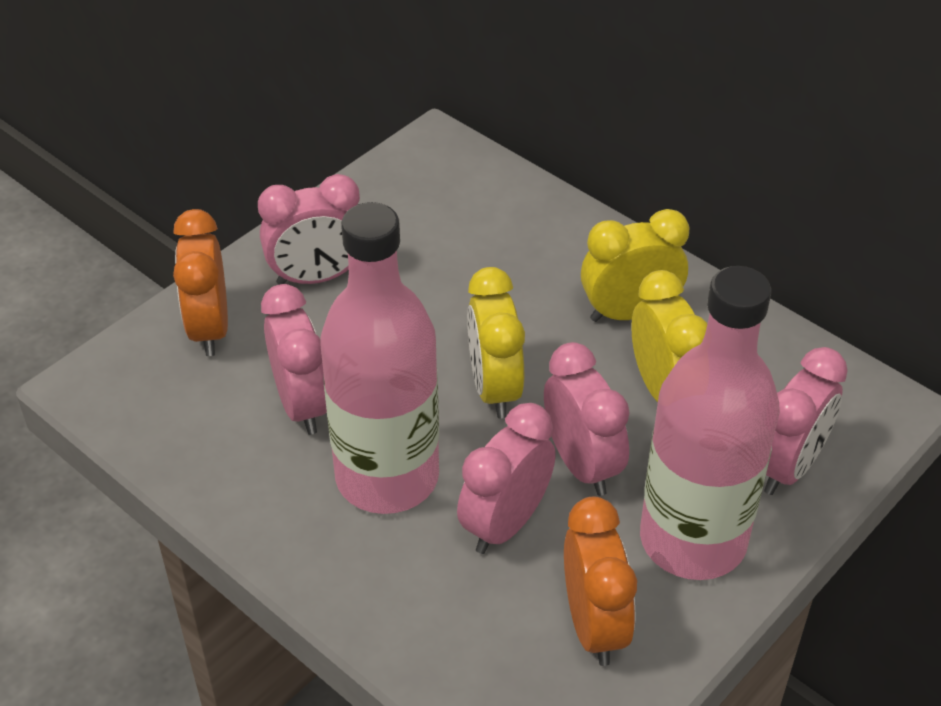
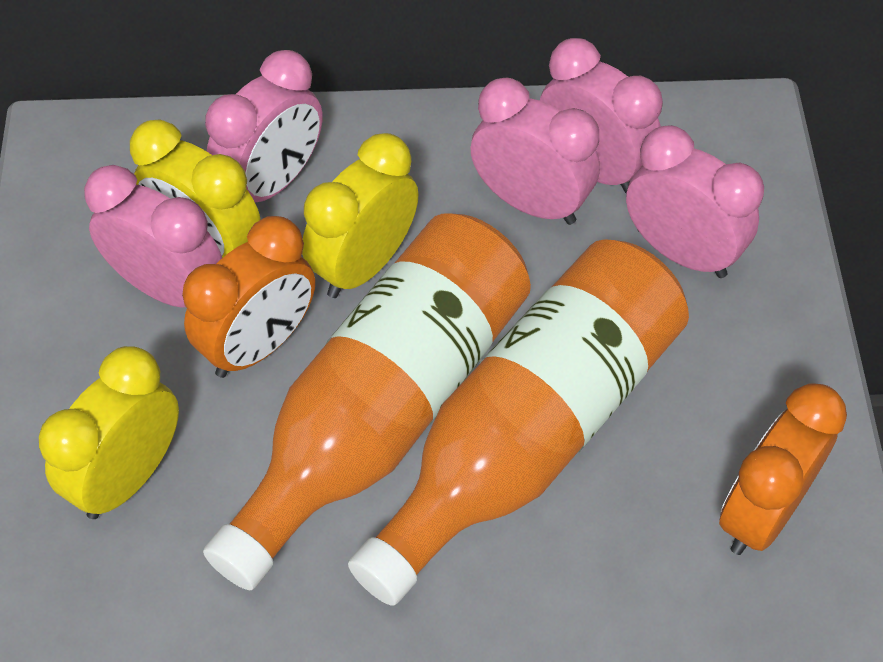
orange bottle: none = 0 -> [203,214,531,590] [348,239,689,606] = 2
pink bottle: [320,202,439,514] [640,266,780,580] = 2 -> none = 0

